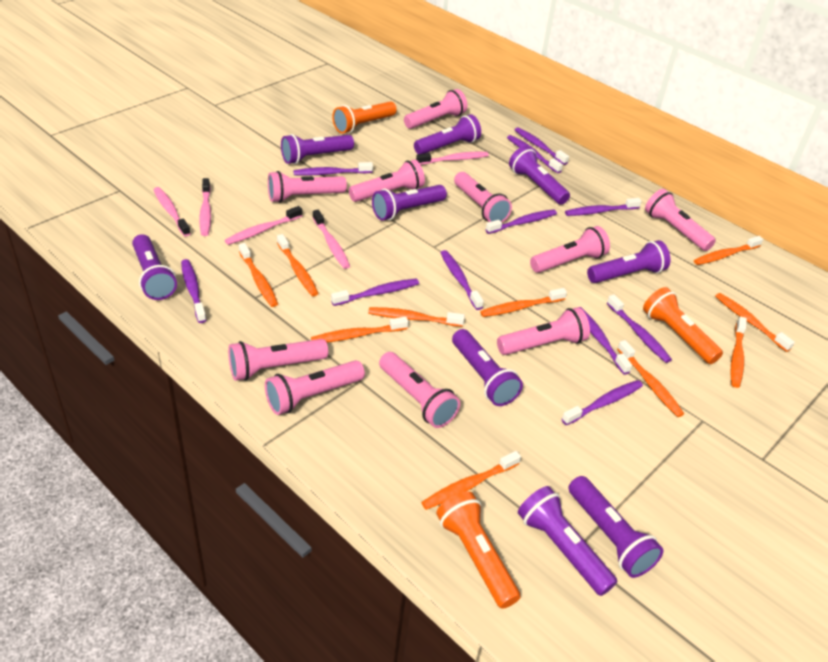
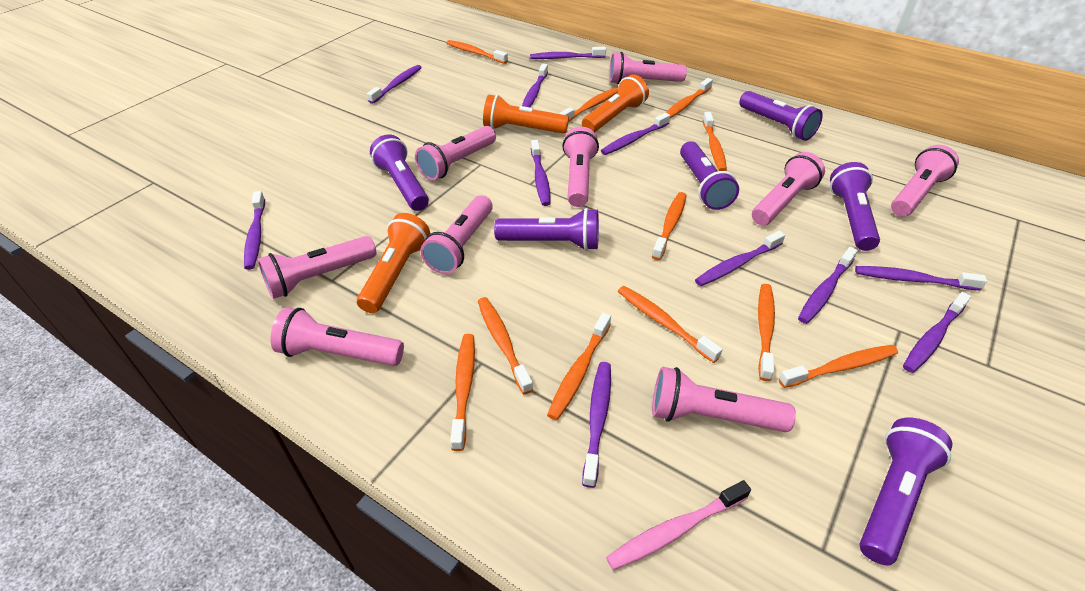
orange toothbrush: [239,243,278,307] [277,234,319,296] [311,317,408,343] [368,307,465,327] [421,451,521,510] [480,288,567,317] [617,340,684,417] [694,236,763,265] [715,293,795,352] [731,316,747,388] = 10 -> [446,40,508,64] [450,334,475,451] [478,297,533,394] [547,312,611,420] [560,88,618,121] [618,286,723,363] [652,192,687,260] [666,78,713,118] [703,112,727,171] [758,284,775,381] [779,345,898,388] = 11
pink flashlight: [228,339,328,381] [265,360,365,415] [268,171,347,203] [349,160,425,202] [379,352,460,428] [404,89,467,129] [454,172,512,222] [497,307,590,355] [530,226,610,273] [645,189,716,251] = 10 -> [258,236,376,299] [270,307,404,366] [415,126,496,181] [420,195,493,274] [562,127,599,207] [609,52,687,84] [652,367,796,432] [752,152,825,225] [891,145,959,217] = 9
pink toothbrush: [153,187,191,236] [199,178,211,236] [225,206,302,245] [313,210,350,269] [416,152,489,165] = 5 -> [606,480,751,570] = 1
purple flashlight: [132,234,177,300] [281,134,354,164] [372,185,447,221] [414,114,481,154] [452,329,523,406] [509,146,570,205] [518,486,617,596] [569,476,663,578] [587,240,670,283] = 9 -> [370,134,429,211] [494,208,599,251] [680,141,739,210] [739,91,823,141] [830,162,880,251] [860,418,953,565] = 6

